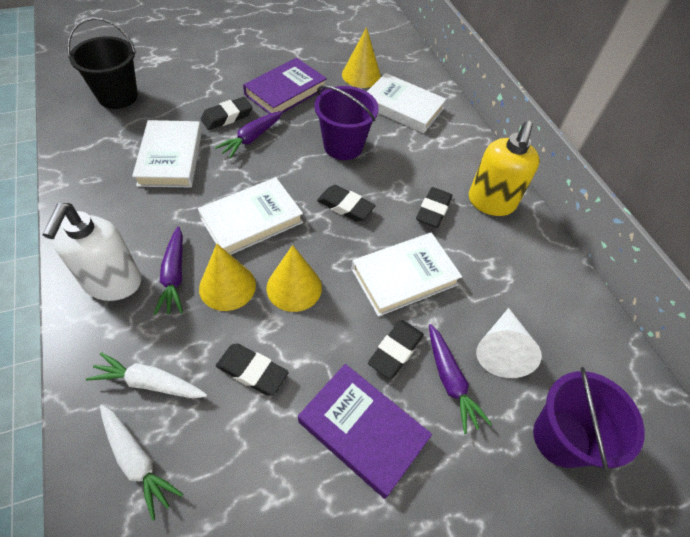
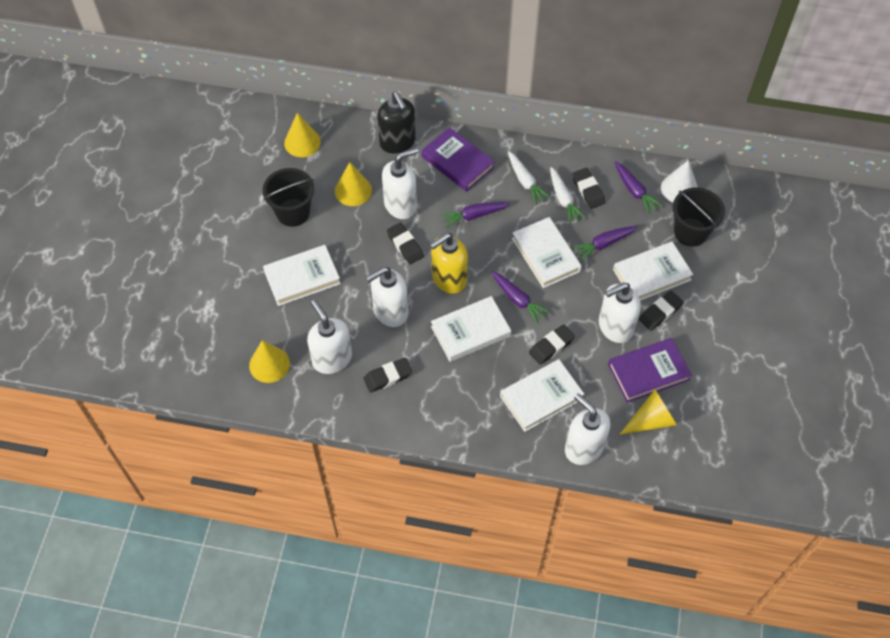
black bucket: [67,17,138,109] = 1 -> [263,168,314,227] [672,187,725,247] = 2
black soap dispenser: none = 0 -> [377,92,416,154] = 1
purple bucket: [314,85,379,160] [533,367,645,470] = 2 -> none = 0
purple carrot: [154,227,183,315] [215,111,283,159] [429,324,492,434] = 3 -> [440,202,510,228] [491,271,550,324] [572,226,638,261] [615,161,663,214] = 4
white book: [132,120,202,187] [198,177,303,255] [352,233,462,317] [367,73,446,133] = 4 -> [263,245,341,306] [431,296,511,362] [500,359,584,432] [512,217,582,288] [613,241,693,301] = 5
white soap dispenser: [42,203,141,301] = 1 -> [307,300,352,374] [366,267,408,327] [382,148,418,219] [565,393,610,465] [599,282,641,343] = 5
yellow cone: [199,244,256,311] [266,245,322,312] [342,27,381,88] = 3 -> [249,340,290,383] [284,113,321,157] [335,162,372,206] [619,390,677,435] = 4

